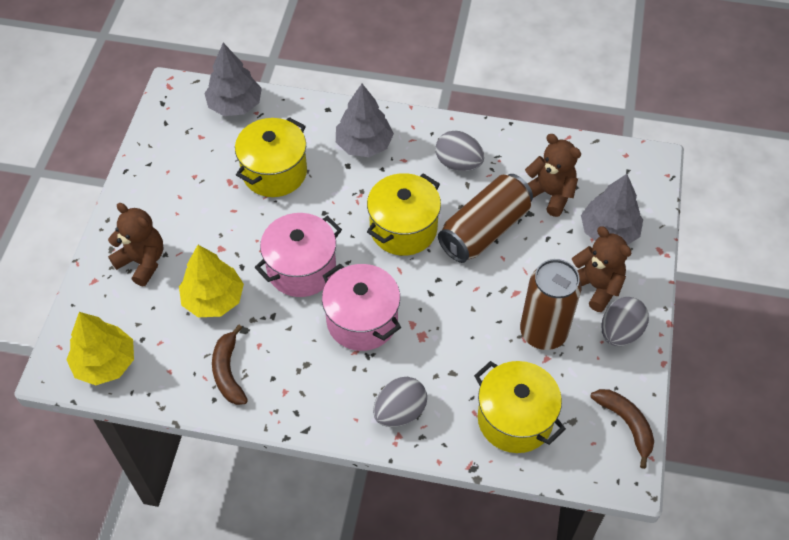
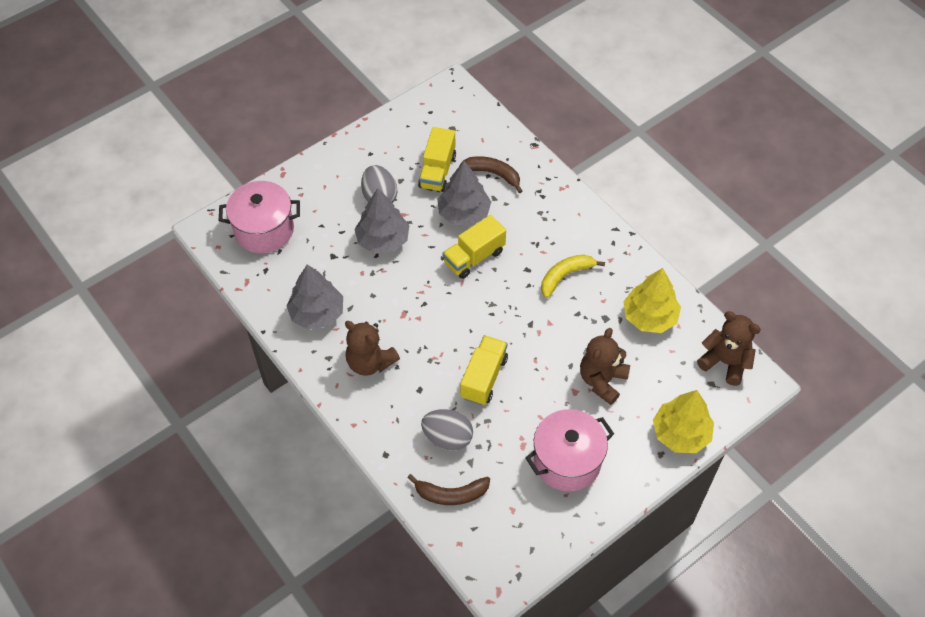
brown can: [438,174,533,263] [520,259,582,350] = 2 -> none = 0
grey egg: [373,377,427,427] [435,131,484,171] [601,297,649,346] = 3 -> [361,165,397,203] [421,409,473,451] = 2
yellow banana: none = 0 -> [541,255,605,298] = 1
yellow pot: [235,117,307,197] [367,173,441,256] [474,361,566,453] = 3 -> none = 0
yellow truck: none = 0 -> [418,127,456,192] [443,215,506,279] [460,335,508,405] = 3

